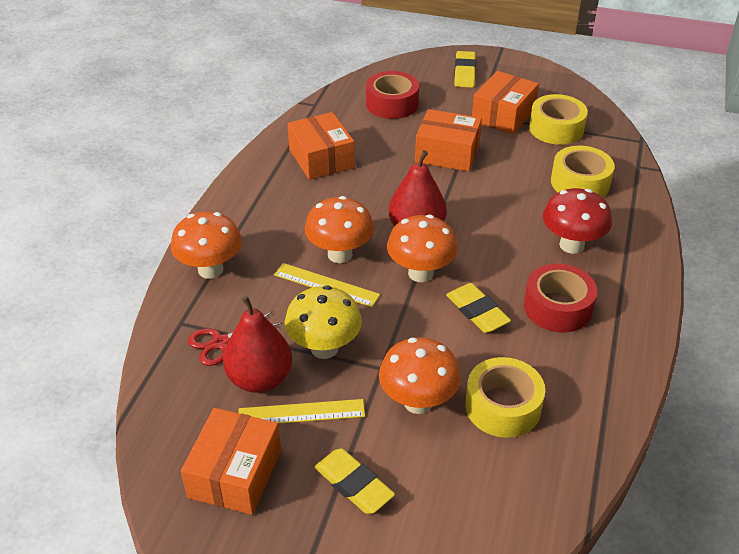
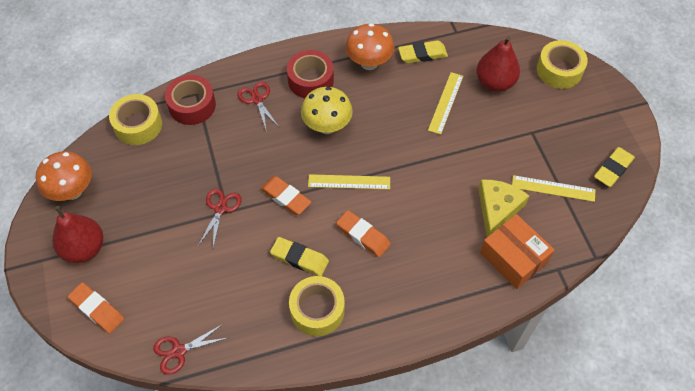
orange box: [181,408,281,515] [287,112,355,180] [415,109,482,172] [472,71,539,134] = 4 -> [480,214,555,289] = 1
orange eraser: none = 0 -> [68,282,124,334] [260,176,311,215] [336,210,391,257] = 3
orange mushroom: [171,212,242,279] [305,196,374,263] [379,337,461,414] [387,215,458,282] = 4 -> [36,151,92,201] [345,23,394,70] = 2
red mushroom: [543,188,612,254] = 1 -> none = 0
red scissors: [188,311,282,366] = 1 -> [153,324,227,375] [198,188,241,247] [237,81,280,129] = 3
yellow cheese: none = 0 -> [478,180,529,237] = 1
yellow ruler: [239,399,365,424] [274,263,380,307] = 2 -> [308,174,390,190] [428,72,463,135] [512,175,596,202] = 3

